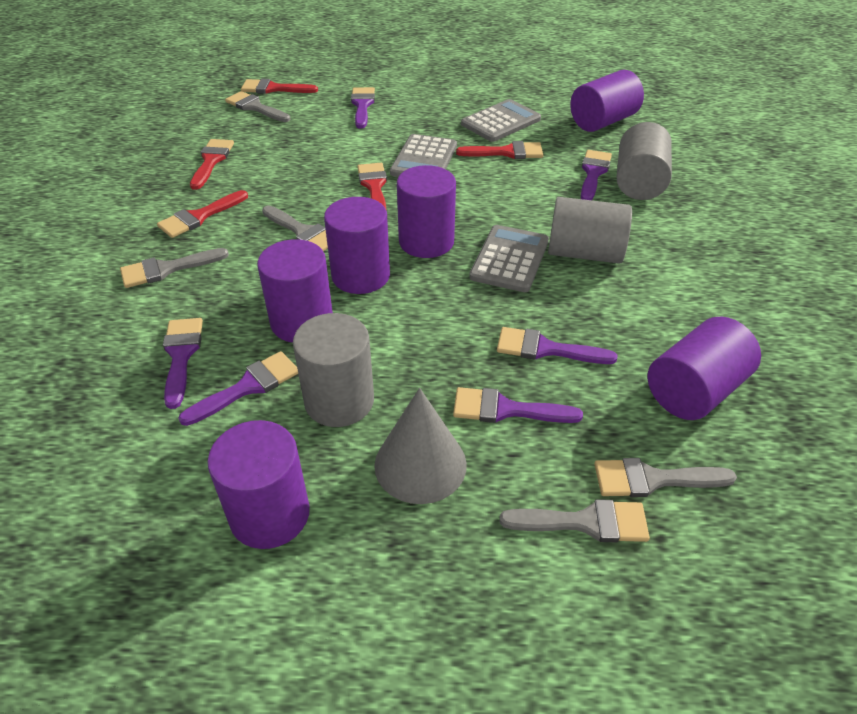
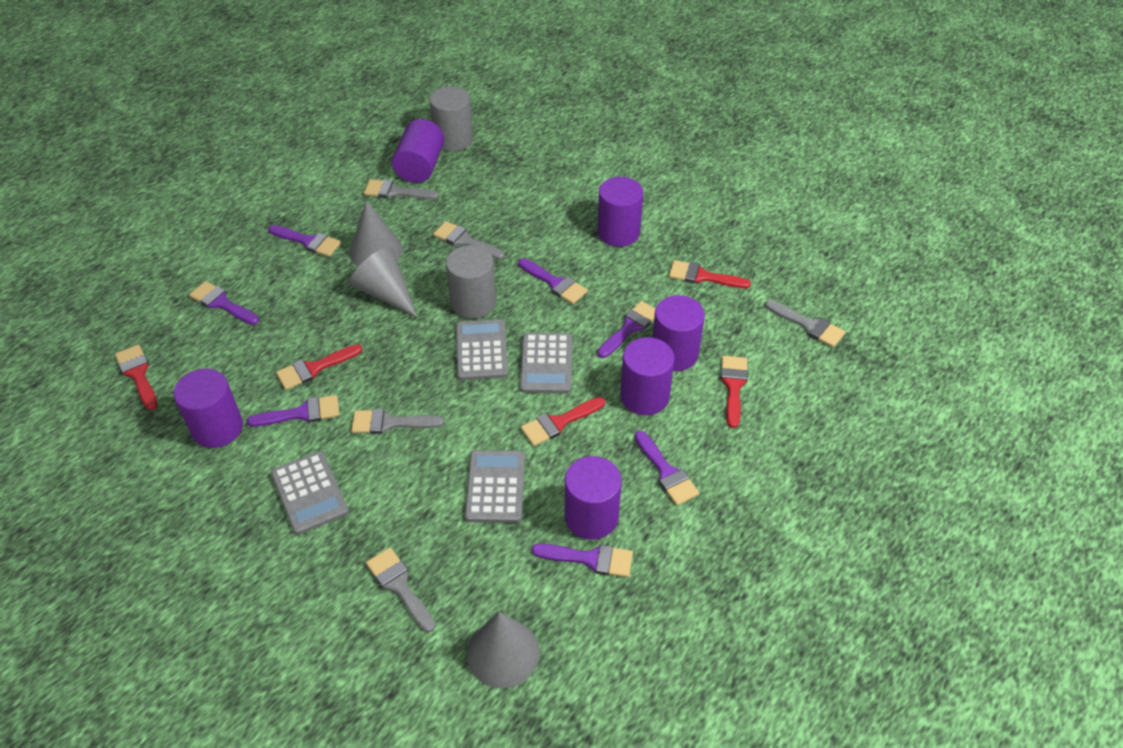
grey calculator: [390,134,457,177] [461,99,541,142] [469,225,549,292] = 3 -> [271,451,349,535] [456,319,508,380] [465,450,525,523] [520,333,572,393] = 4
grey cone: [374,388,467,504] = 1 -> [349,200,403,267] [350,247,417,317] [467,612,540,688] = 3
grey cylinder: [293,313,374,427] [548,197,632,264] [617,122,672,200] = 3 -> [429,86,473,151] [446,245,496,319] = 2
purple brush: [163,318,203,409] [178,351,298,426] [351,87,375,128] [453,387,583,423] [497,327,617,364] [581,150,612,200] = 6 -> [189,281,259,325] [247,395,340,427] [268,225,341,257] [518,258,588,304] [532,544,633,577] [598,301,655,358] [635,431,699,506] = 7

